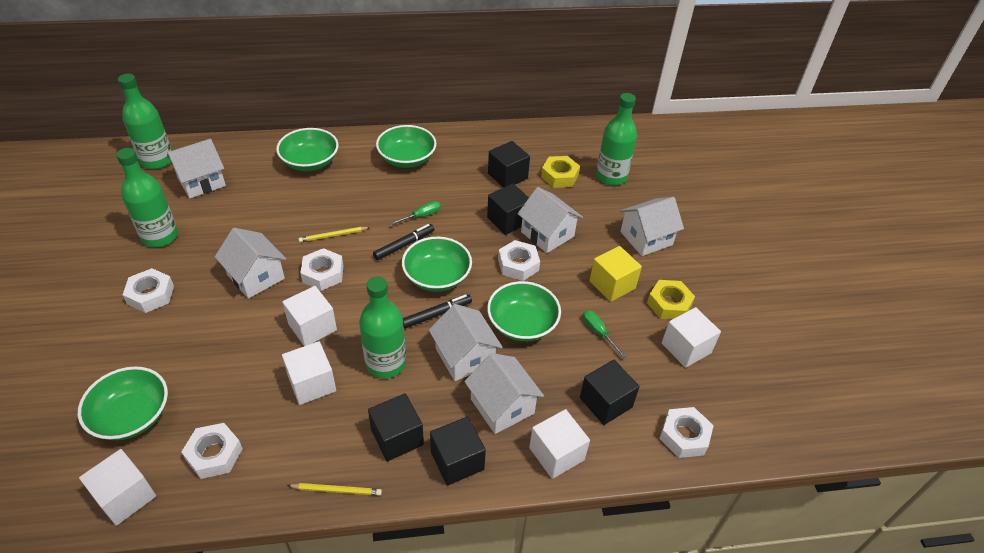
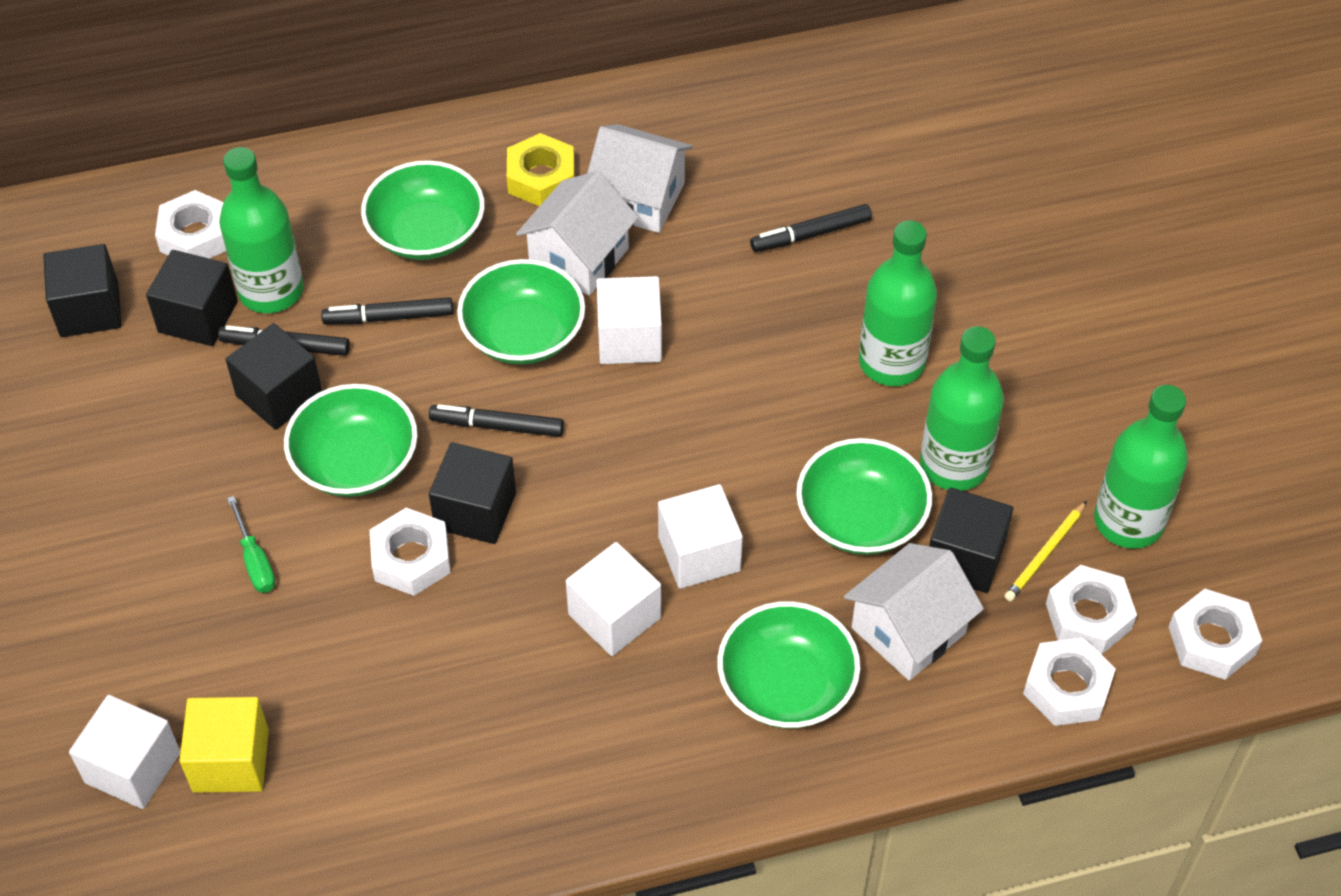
black marker: [373,224,435,260] [403,294,472,328] = 2 -> [218,325,350,356] [321,297,453,324] [429,404,564,437] [750,204,872,252] = 4
green screwdriver: [389,201,441,226] [583,310,627,358] = 2 -> [227,496,275,593] = 1
white cube: [79,449,156,526] [282,286,337,346] [282,341,336,405] [529,409,590,479] [662,307,721,368] = 5 -> [69,695,181,809] [566,542,661,656] [597,276,662,364] [658,484,743,589] = 4
white house: [167,139,226,198] [215,228,286,299] [429,304,503,381] [464,353,544,434] [517,187,583,253] [620,197,684,256] = 6 -> [516,171,638,296] [587,124,693,233] [844,543,984,681] = 3
yellow nut: [541,156,580,188] [647,280,695,320] = 2 -> [507,133,575,206] = 1
yellow pencil: [287,483,382,496] [298,227,370,242] = 2 -> [1005,501,1087,601] = 1

